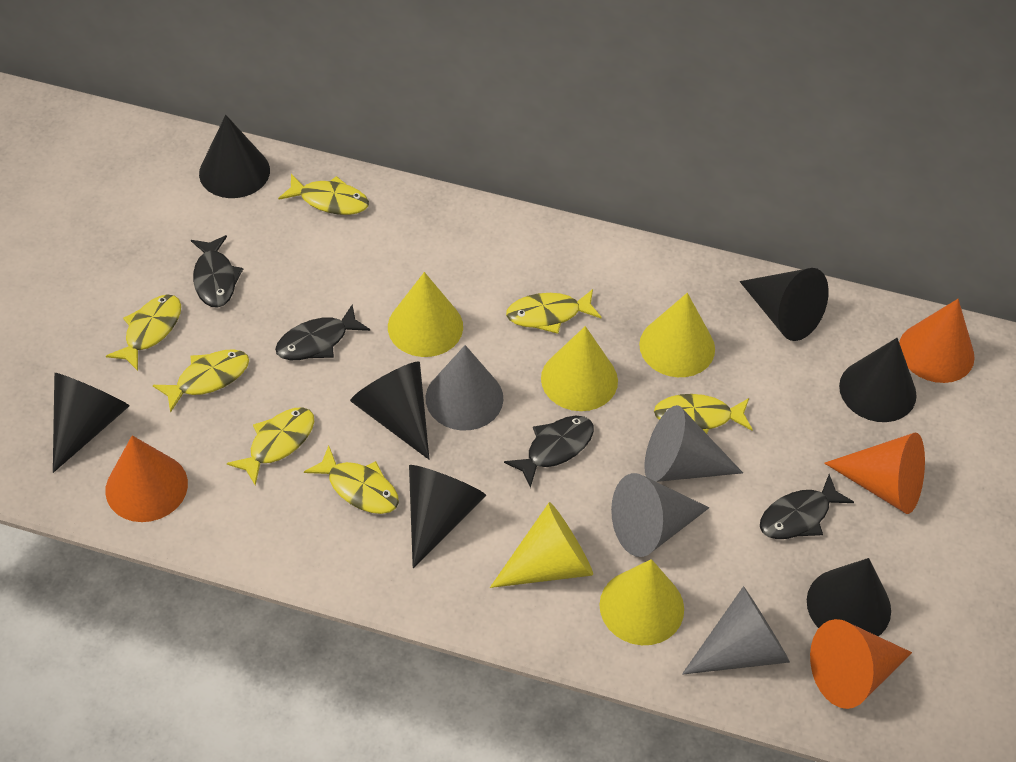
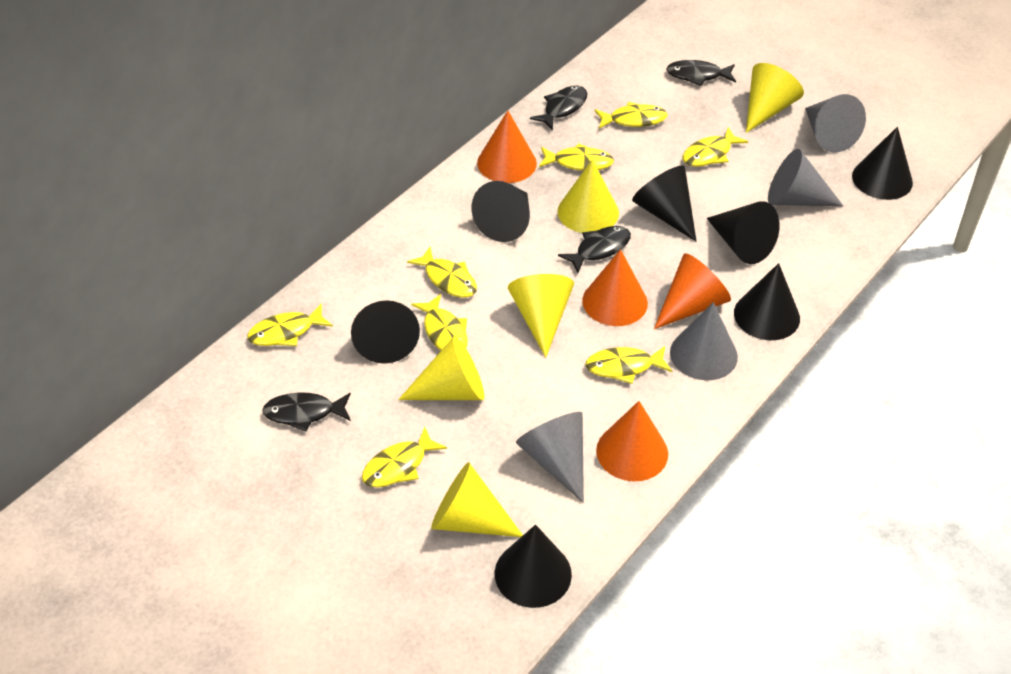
yellow fish: [106,294,181,371] [153,349,249,413] [227,407,314,486] [278,174,369,215] [304,446,399,514] [506,289,601,334] [654,394,753,434] = 7 -> [247,303,333,346] [362,427,447,487] [407,247,477,298] [411,294,468,351] [539,143,614,171] [585,346,672,384] [595,102,668,129] [683,127,748,167] = 8

